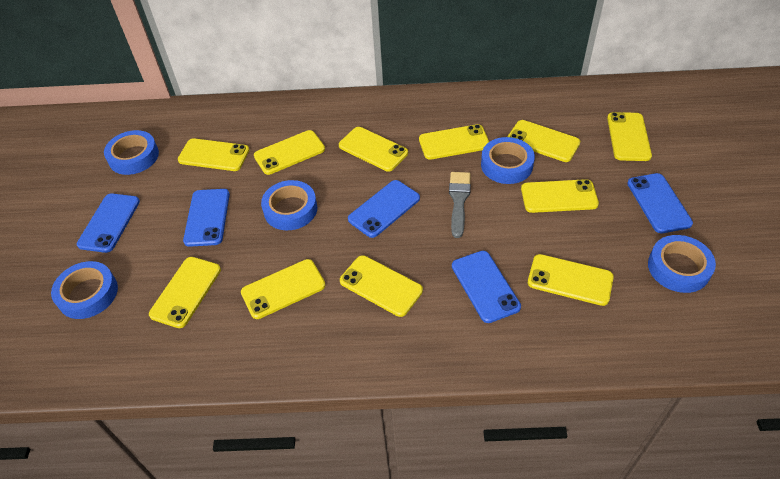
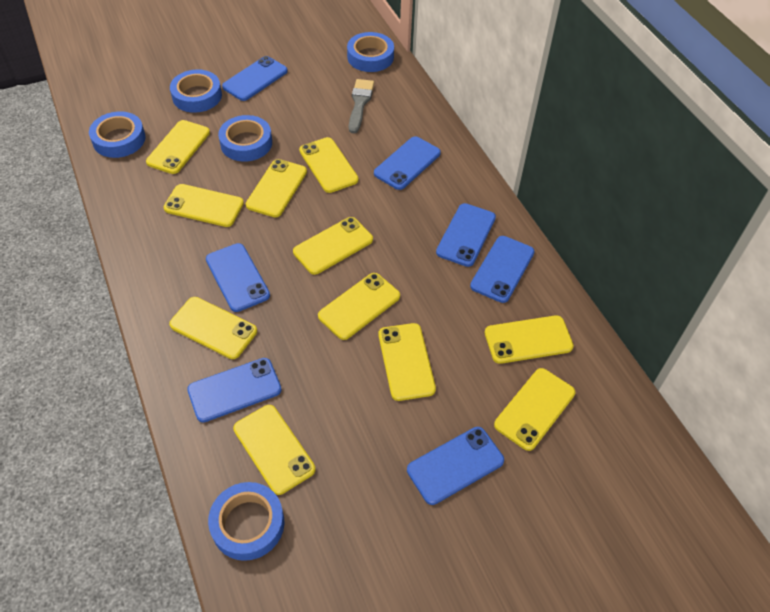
blue phone: [77,194,140,253] [183,189,230,247] [348,180,420,238] [452,251,521,323] [627,173,693,233] = 5 -> [187,358,282,422] [206,243,270,312] [222,56,288,101] [374,136,441,190] [407,427,504,505] [436,203,496,267] [470,236,535,303] = 7

